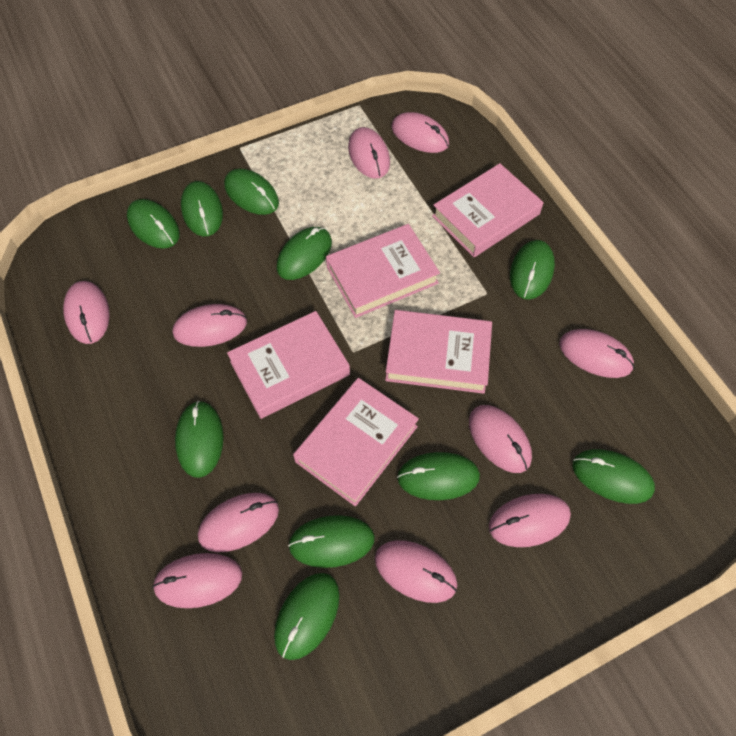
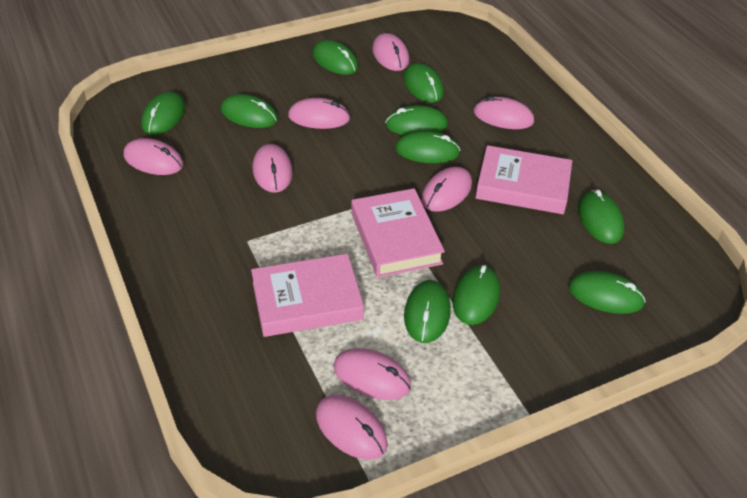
pink book: [227,311,350,419] [293,378,419,506] [326,224,440,318] [385,310,492,394] [432,163,544,257] = 5 -> [251,254,364,337] [351,188,445,278] [475,145,572,214] = 3
pink mouse: [63,281,110,344] [152,553,242,608] [173,304,247,347] [198,493,279,552] [348,127,390,179] [375,540,457,603] [392,112,449,153] [469,405,532,473] [489,494,571,547] [559,329,634,378] = 10 -> [124,138,183,175] [253,144,293,193] [288,98,351,129] [316,395,388,460] [333,348,411,400] [372,33,410,71] [421,167,472,212] [474,96,534,129] = 8

